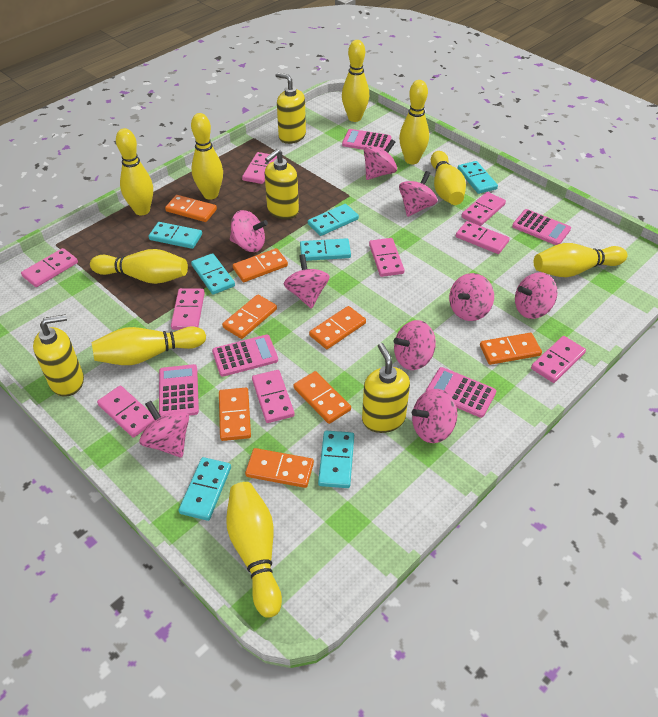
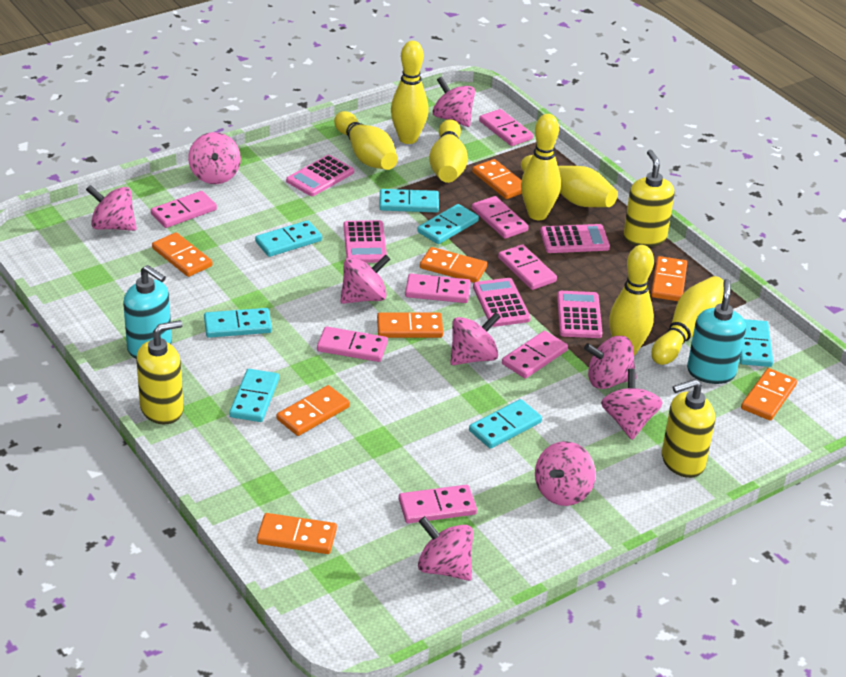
pink domino: [21,248,78,287] [97,386,155,438] [171,288,205,330] [242,152,277,184] [252,370,295,423] [369,238,404,277] [456,221,510,254] [461,192,506,226] [531,336,586,383] = 9 -> [151,191,217,228] [317,326,388,362] [399,485,477,524] [405,274,471,303] [472,196,529,239] [479,109,533,146] [498,244,557,290] [502,331,568,379] = 8
turquoise soap dispenser: none = 0 -> [123,265,172,359] [687,279,746,384] = 2
yellow bowling pin: [90,249,188,284] [92,327,206,365] [116,128,153,215] [191,113,223,200] [226,482,282,618] [342,40,369,122] [399,80,429,164] [431,151,466,205] [534,243,627,277] = 9 -> [334,111,398,170] [391,41,429,144] [429,119,468,183] [521,114,561,220] [521,155,618,207] [609,245,654,355] [651,276,724,365] = 7
yellow soap dispenser: [33,314,84,396] [264,149,299,219] [276,73,306,144] [362,343,410,433] = 4 -> [136,320,184,424] [623,150,675,247] [662,379,715,478] = 3

